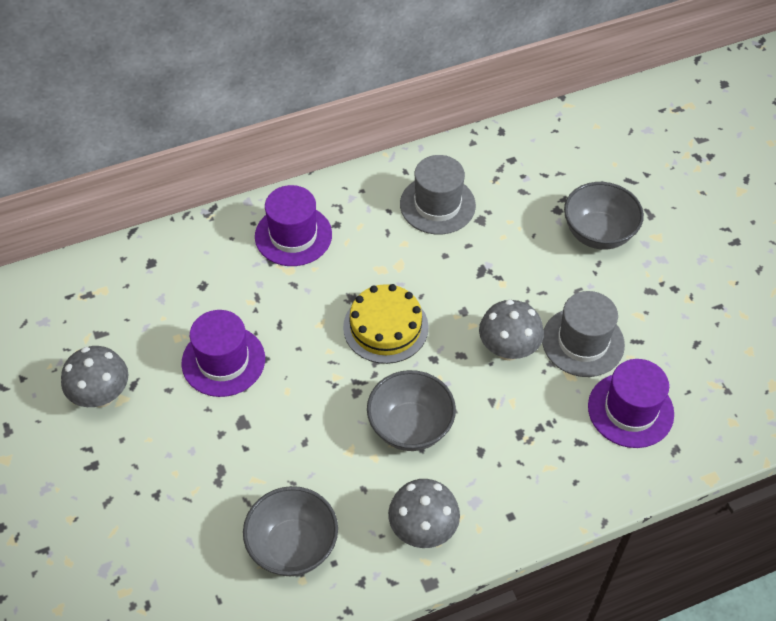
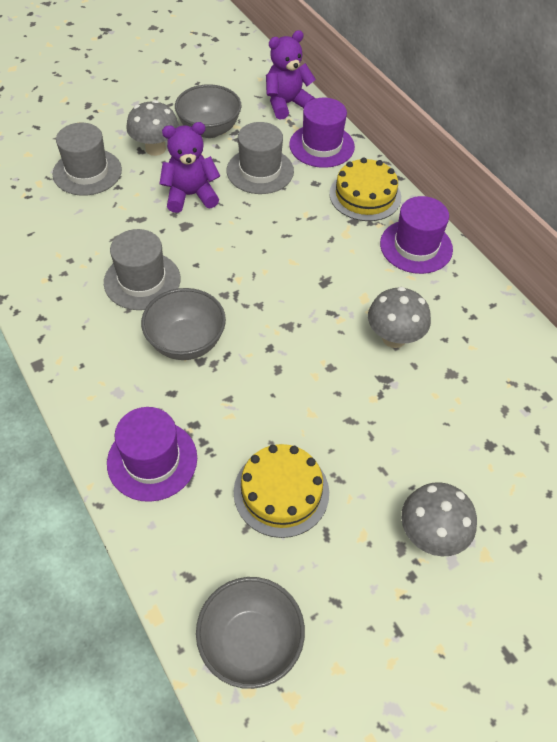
grey hat: [400,155,476,234] [542,291,625,377] = 2 -> [53,123,122,196] [104,229,180,310] [227,122,294,194] = 3
purple teddy bear: none = 0 -> [159,122,220,213] [266,30,316,120] = 2
yellow cake: [343,284,429,364] = 1 -> [234,444,329,538] [329,157,401,221] = 2

